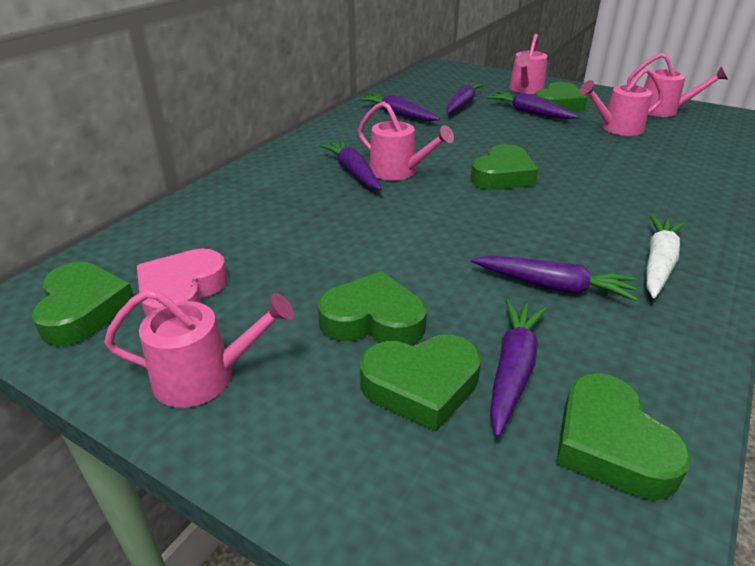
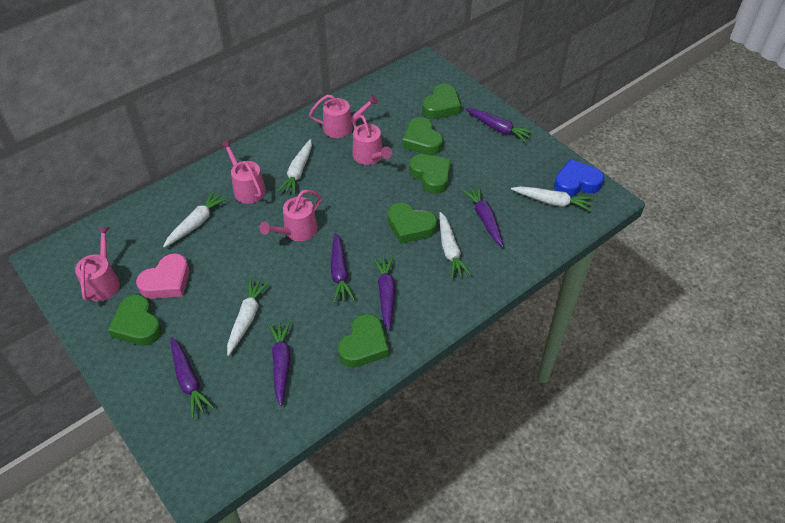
blue heart: none = 0 -> [554,159,604,197] = 1
white carrot: [646,215,685,298] = 1 -> [163,191,228,248] [227,279,269,356] [277,139,312,195] [439,212,471,279] [511,186,593,211] = 5

